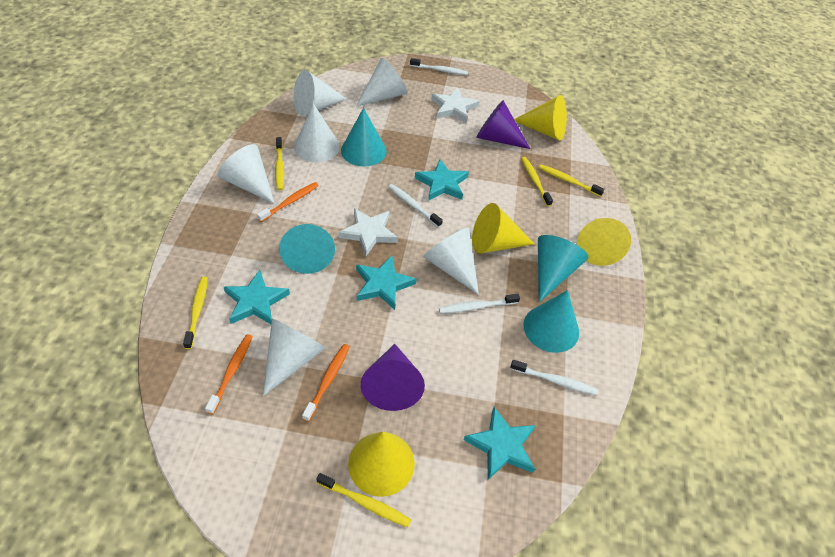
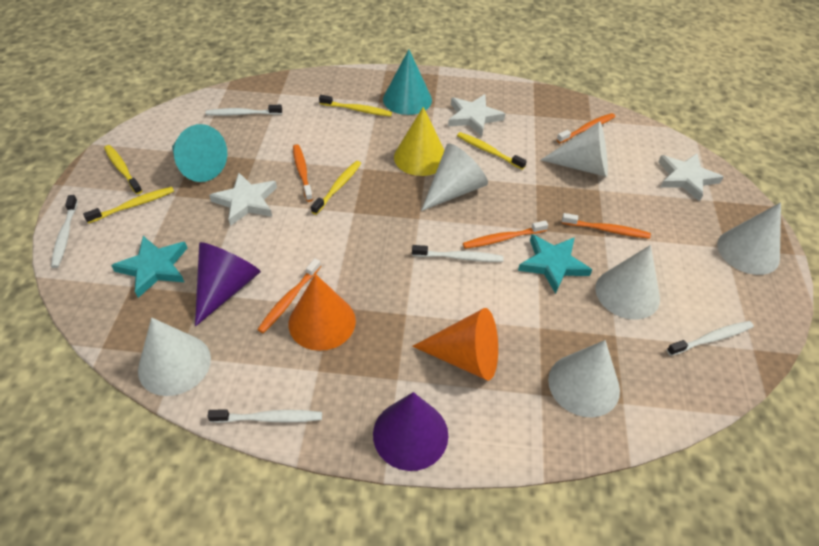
orange cone: none = 0 -> [289,274,356,351] [412,308,498,381] = 2
orange toothbrush: [205,334,252,414] [257,182,319,222] [302,344,350,422] = 3 -> [257,258,321,333] [293,144,313,202] [463,220,548,249] [556,113,615,143] [562,213,651,239] = 5
turquoise cone: [279,224,335,274] [341,108,387,166] [524,290,579,353] [538,235,589,302] = 4 -> [172,124,227,182] [383,49,432,115] = 2
turquoise star: [224,270,290,324] [356,256,417,310] [415,159,469,201] [464,407,536,480] = 4 -> [111,236,187,298] [518,234,592,294] = 2
white star: [338,208,398,256] [431,87,480,123] = 2 -> [209,173,277,226] [448,94,505,136] [658,153,723,202] = 3
white toothbrush: [388,184,443,227] [410,58,468,75] [439,294,520,313] [510,360,598,395] = 4 -> [51,195,78,268] [205,105,282,116] [207,409,322,423] [412,245,504,262] [667,321,754,356] = 5
yellow cone: [348,432,415,497] [472,203,535,254] [514,95,567,141] [577,218,631,266] = 4 -> [394,107,444,176] = 1

